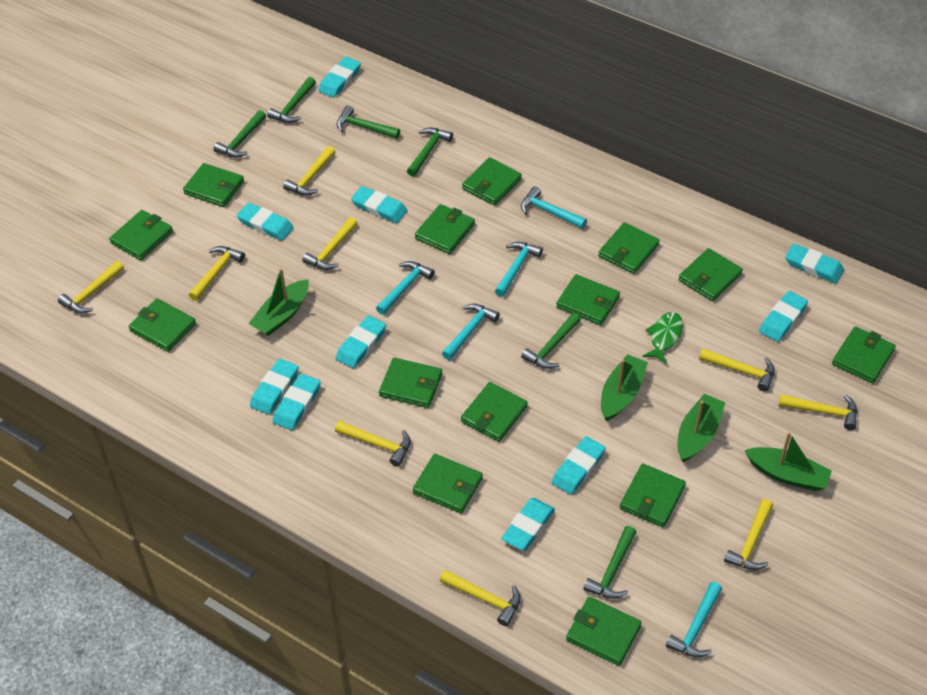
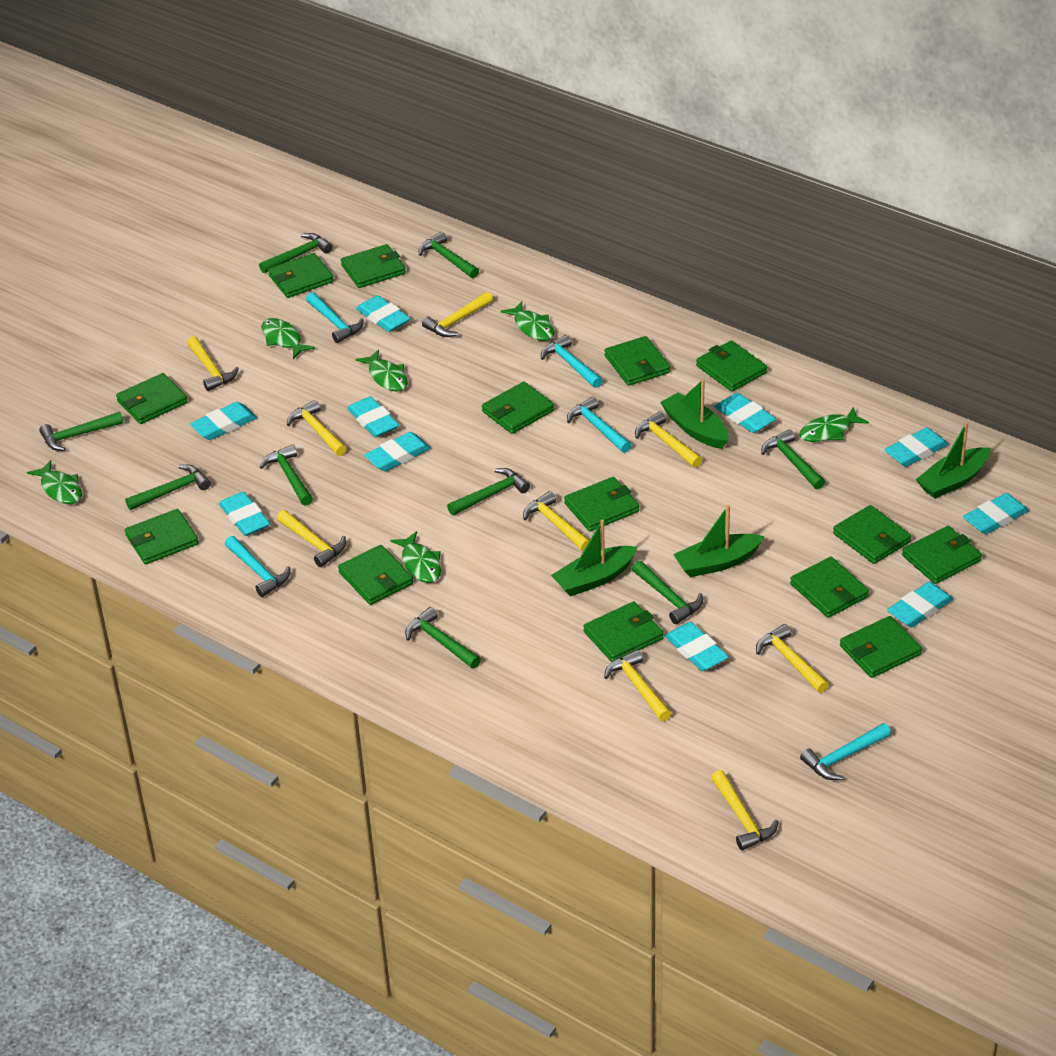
green fish: [642,312,683,364] = 1 -> [27,460,82,504] [261,318,315,359] [356,350,408,392] [390,531,441,583] [501,301,554,341] [799,407,869,442] = 6
green hammer: [214,110,266,158] [267,77,316,123] [337,106,400,139] [407,128,453,177] [521,313,581,369] [584,526,636,599] = 6 -> [39,412,124,451] [125,465,211,510] [259,233,333,273] [260,444,313,506] [405,607,481,669] [419,232,479,278] [447,468,530,515] [632,561,703,624] [761,429,825,489] = 9

